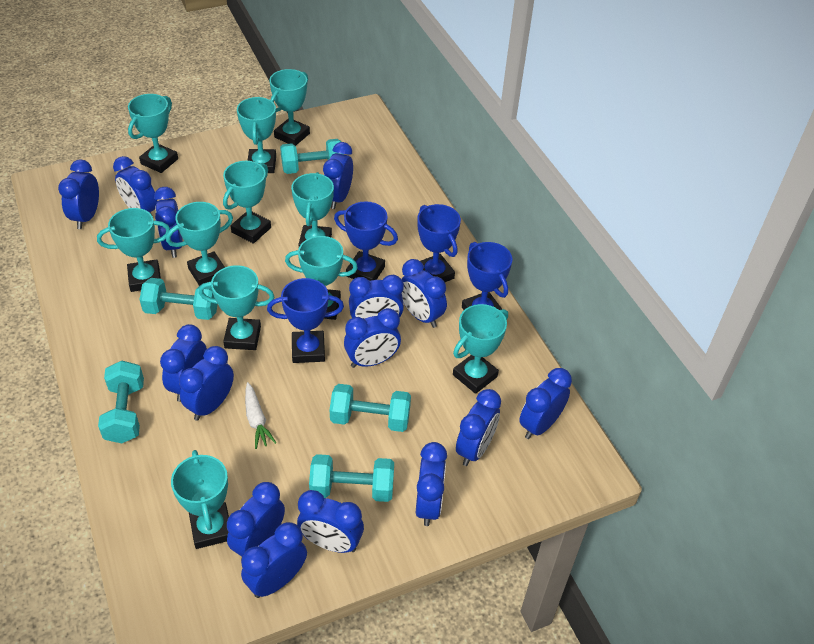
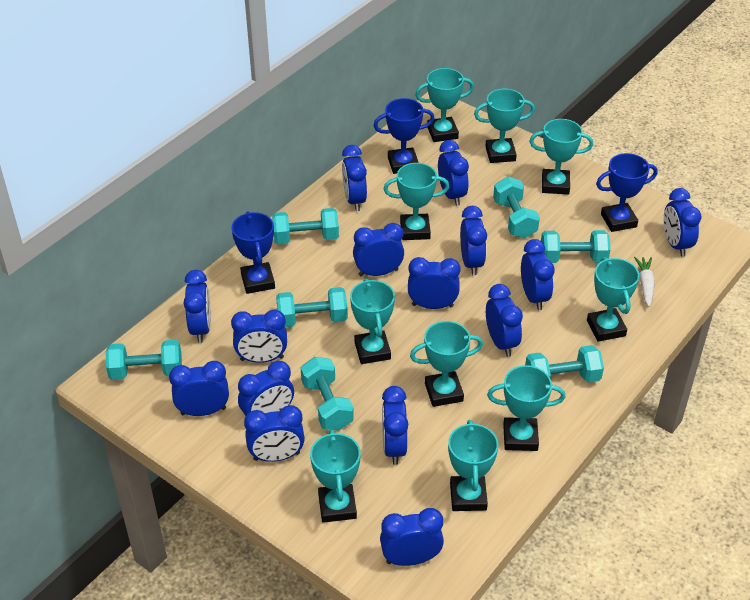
blue trophy: [267,278,344,363] [334,201,398,281] [417,204,461,282] [462,242,512,310] = 4 -> [231,211,275,294] [374,98,435,174] [596,153,658,232] = 3
turquoise dumbbell: [98,361,144,443] [139,278,218,320] [280,139,341,174] [309,454,394,502] [330,384,411,432] = 5 -> [106,340,182,380] [272,208,339,244] [276,287,348,327] [301,357,354,430] [493,177,540,238] [525,345,604,383] [541,230,611,263] = 7
turquoise trophy: [97,208,170,292] [128,94,178,173] [166,202,233,286] [171,450,229,549] [199,265,274,350] [223,161,271,244] [237,97,276,173] [269,69,310,146] [285,236,358,320] [291,172,334,247] [453,304,508,394] = 11 -> [310,430,361,523] [350,278,395,364] [384,163,449,240] [410,321,483,407] [415,68,474,142] [448,420,498,511] [474,89,535,163] [487,365,566,451] [529,119,593,195] [587,257,640,342] = 10

